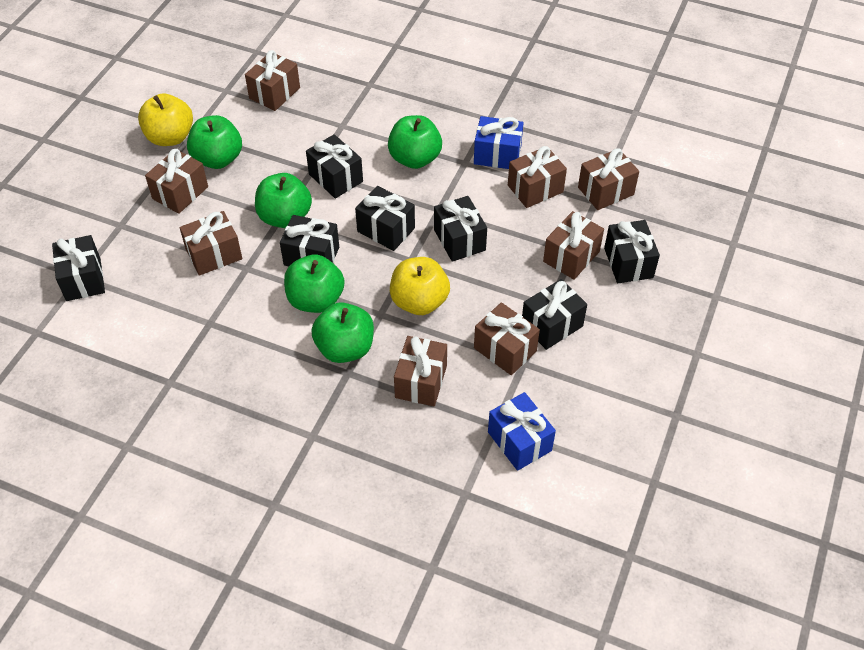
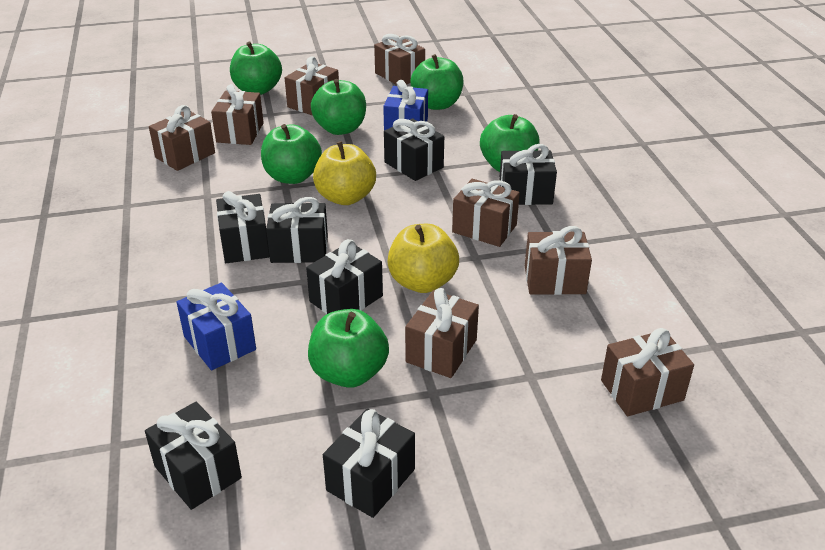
green apple: [187,115,242,169] [255,173,312,228] [284,254,344,313] [311,302,374,363] [388,115,442,169] = 5 -> [230,41,282,95] [261,124,322,184] [308,309,389,388] [311,79,366,135] [410,54,464,110] [480,114,540,172] = 6

